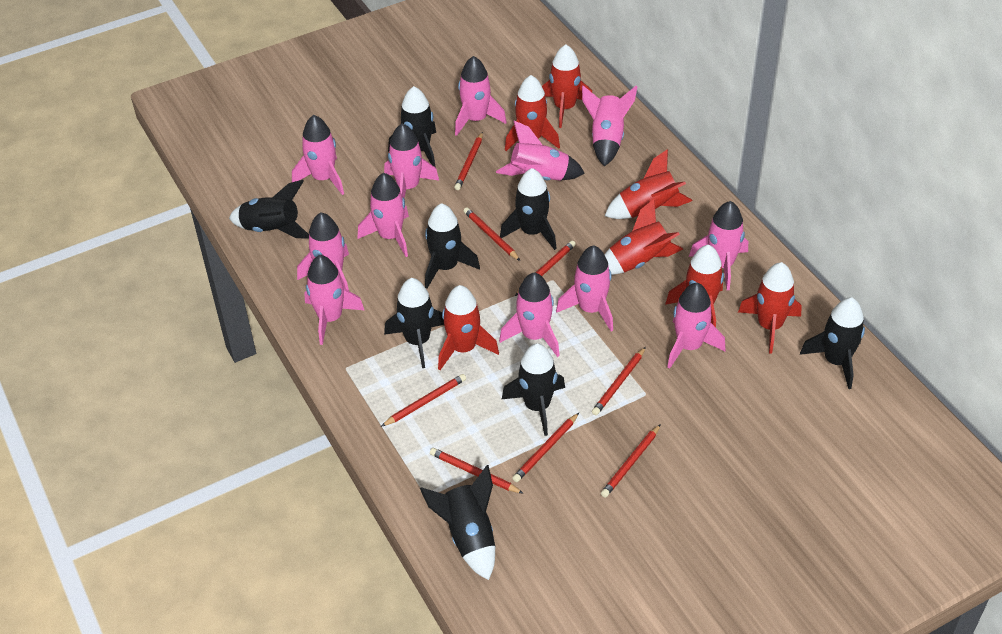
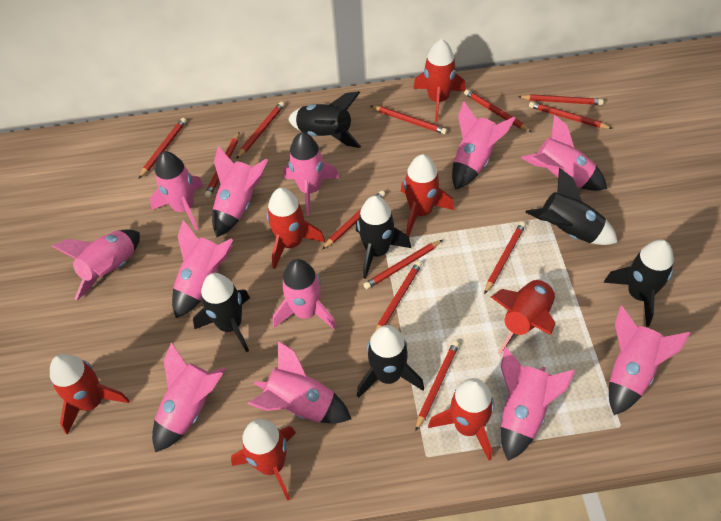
black rocket: [229,180,309,239] [384,278,444,368] [388,86,436,167] [420,465,495,580] [425,203,480,288] [500,168,557,250] [502,343,565,436] [800,297,865,389] = 8 -> [193,273,250,352] [288,91,361,148] [356,196,411,279] [357,325,424,398] [525,168,618,245] [604,240,674,327] = 6
red pencil: [381,374,466,427] [430,448,524,494] [454,132,483,190] [464,208,520,261] [512,413,579,482] [515,241,576,296] [592,347,646,415] [601,424,661,497] = 8 -> [139,118,187,178] [205,132,240,198] [236,102,285,159] [322,190,385,249] [363,240,442,289] [371,106,447,134] [375,261,422,331] [415,341,459,432] [464,89,532,132] [484,222,526,294] [518,94,604,105] [529,102,613,129] = 12

